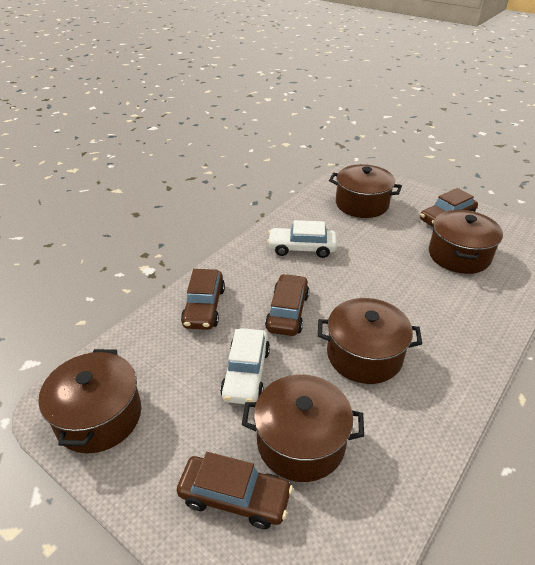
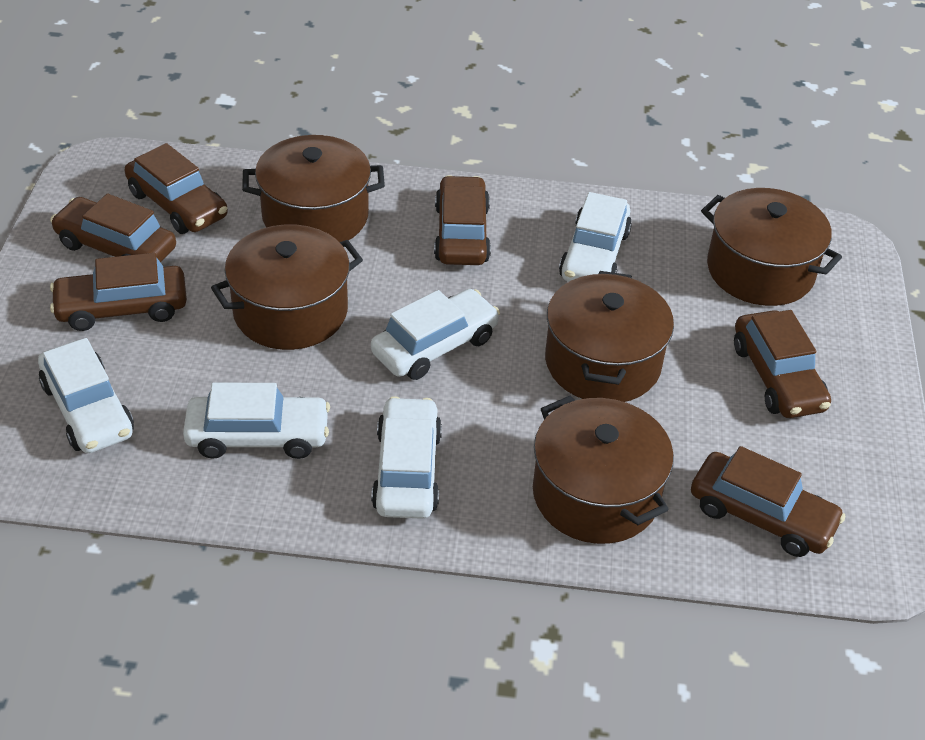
brown car: [177,452,293,529] [181,269,225,330] [265,274,309,336] [420,188,478,227] = 4 -> [50,194,176,262] [50,253,187,331] [124,143,228,234] [434,175,491,265] [691,446,845,557] [734,310,831,418] = 6
white car: [220,328,270,404] [267,220,337,258] = 2 -> [38,338,134,453] [183,382,330,459] [371,289,500,380] [371,396,442,519] [559,192,632,282] = 5

